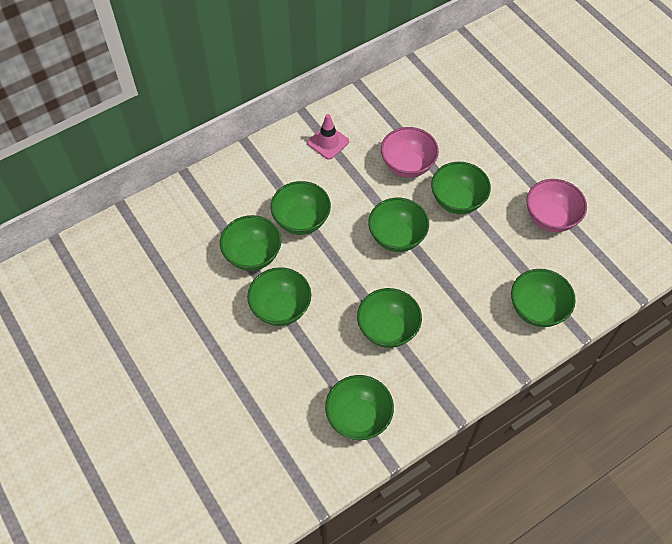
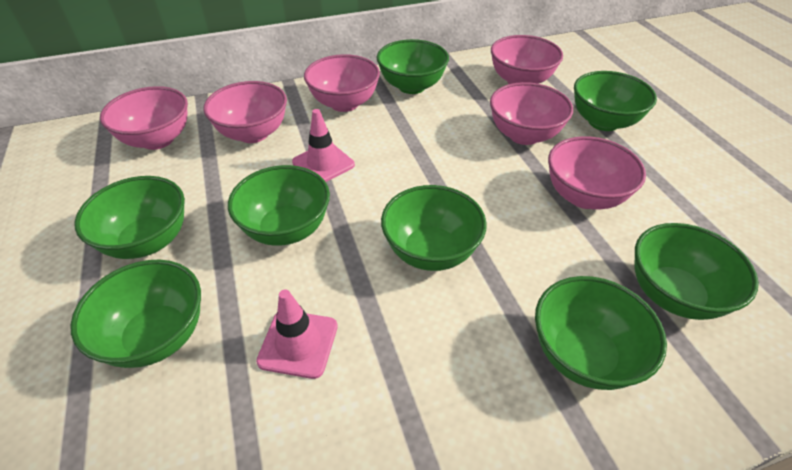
pink bowl: [381,127,439,178] [526,179,587,232] = 2 -> [100,86,188,150] [204,81,287,143] [304,54,380,112] [490,82,573,145] [491,35,563,84] [548,136,646,210] = 6
pink traffic cone: [307,114,349,160] = 1 -> [256,290,338,379] [292,109,355,182] = 2

